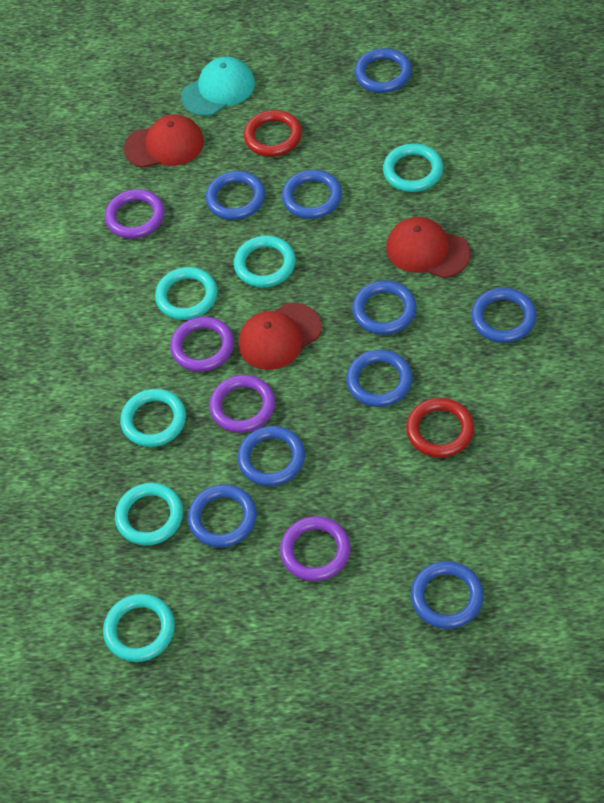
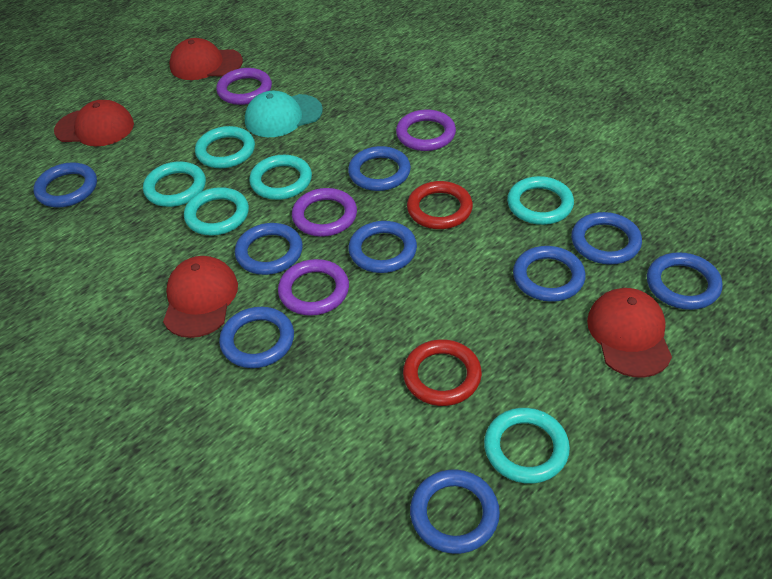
red cap: [124,114,204,168] [239,302,322,370] [386,217,471,278] = 3 -> [54,100,134,146] [163,256,238,338] [169,38,243,80] [587,288,672,378] = 4

